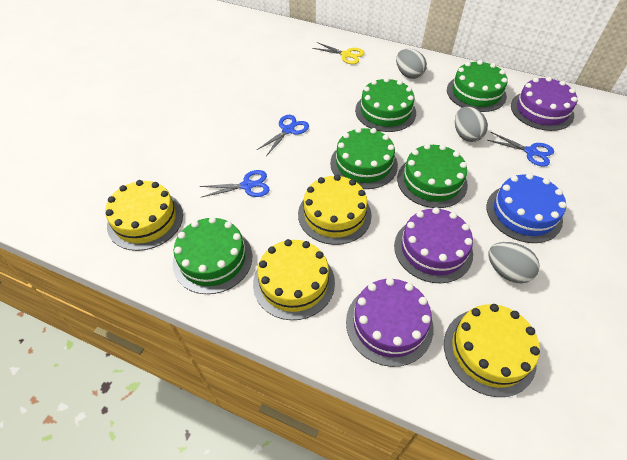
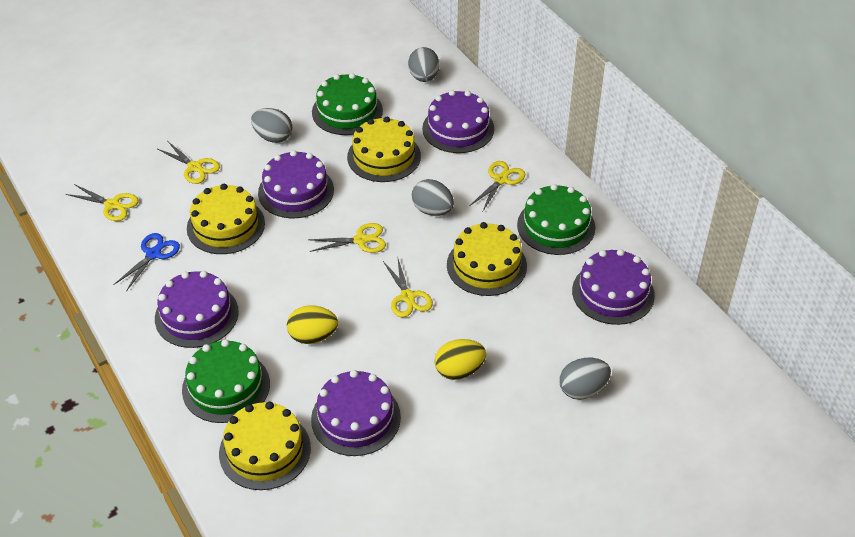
blue cake: [487,173,566,243] = 1 -> none = 0
blue scissors: [200,170,270,197] [257,115,309,155] [487,132,554,167] = 3 -> [113,233,180,291] = 1
green cake: [173,217,252,294] [330,127,398,189] [355,77,416,132] [397,144,468,208] [447,60,508,112] = 5 -> [182,339,270,423] [312,73,383,135] [517,184,595,255] = 3
grey egg: [396,49,427,79] [455,107,488,142] [489,242,540,283] = 3 -> [251,108,292,143] [408,47,439,82] [412,179,454,216] [560,358,611,400] = 4
purple cake: [346,278,433,367] [394,207,473,283] [511,77,577,131] = 3 -> [155,271,239,348] [258,150,334,218] [311,370,401,456] [422,90,494,153] [572,249,655,325] = 5
yellow egg: none = 0 -> [287,305,338,344] [435,339,486,380] = 2
yellow scissors: [312,42,365,64] = 1 -> [66,184,139,221] [157,142,220,184] [308,223,386,253] [383,256,433,318] [470,161,526,212] = 5

